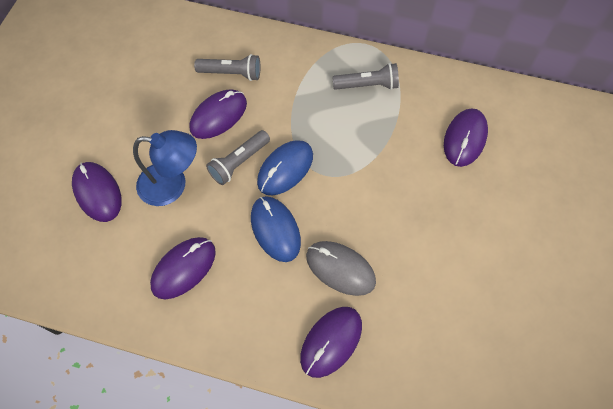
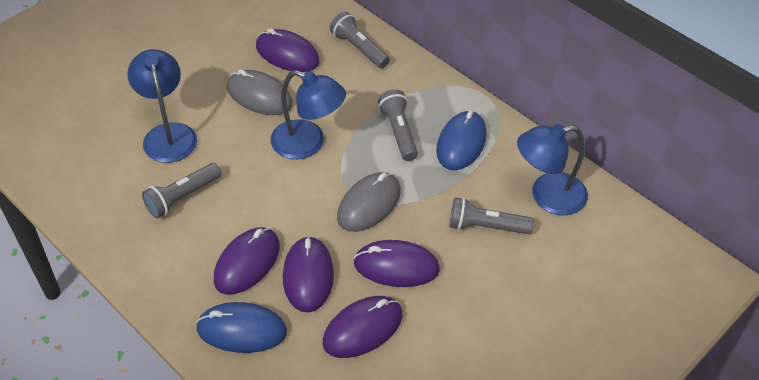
blue lamp: [133,130,197,206] = 1 -> [127,49,197,163] [270,70,346,159] [517,124,588,216] = 3
grey flashlight: [194,54,260,81] [206,130,270,185] [332,63,399,90] = 3 -> [142,163,222,218] [330,12,390,68] [378,89,418,161] [450,197,534,234] = 4
grey mouse: [306,241,376,296] = 1 -> [227,69,292,115] [337,172,401,232] = 2

